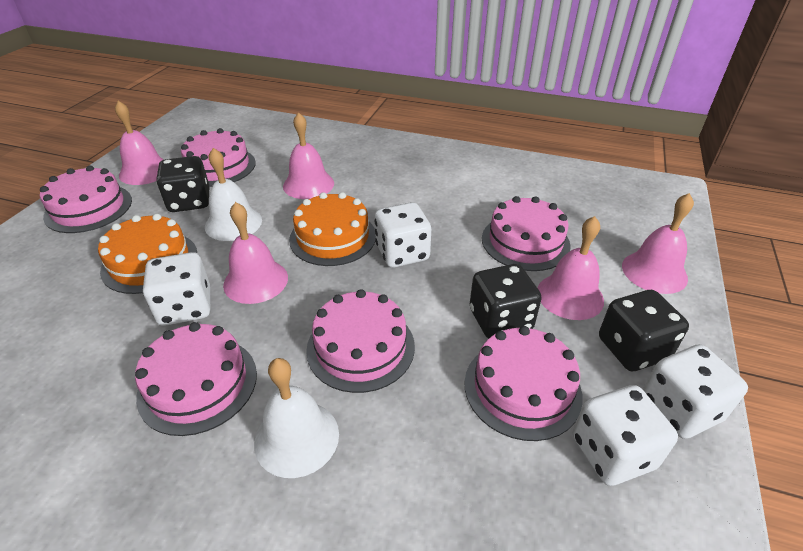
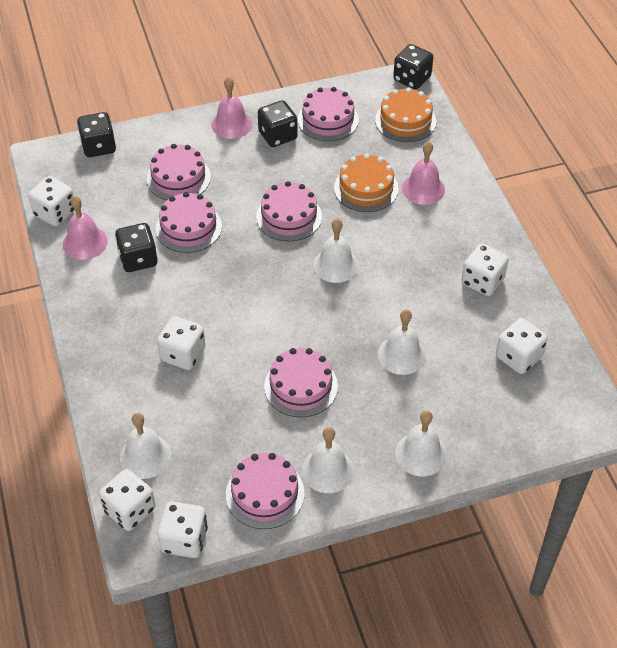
black dice: [156,156,209,212] [470,264,542,339] [599,290,689,371] = 3 -> [77,112,116,157] [115,223,158,272] [258,100,297,147] [393,44,433,90] = 4
pink bell: [115,101,164,185] [223,202,288,304] [283,112,334,199] [538,216,604,320] [622,193,694,294] = 5 -> [63,196,108,260] [211,76,252,139] [402,141,445,205] = 3
white bell: [205,148,262,241] [254,358,339,478] = 2 -> [120,413,171,479] [302,427,354,493] [313,219,359,283] [378,310,426,375] [395,410,447,476] = 5
white dice: [143,252,210,326] [375,202,431,268] [573,385,678,486] [643,344,748,439] = 4 -> [28,176,75,226] [99,469,155,531] [157,316,205,370] [157,501,208,558] [462,243,509,296] [496,318,548,374] = 6

